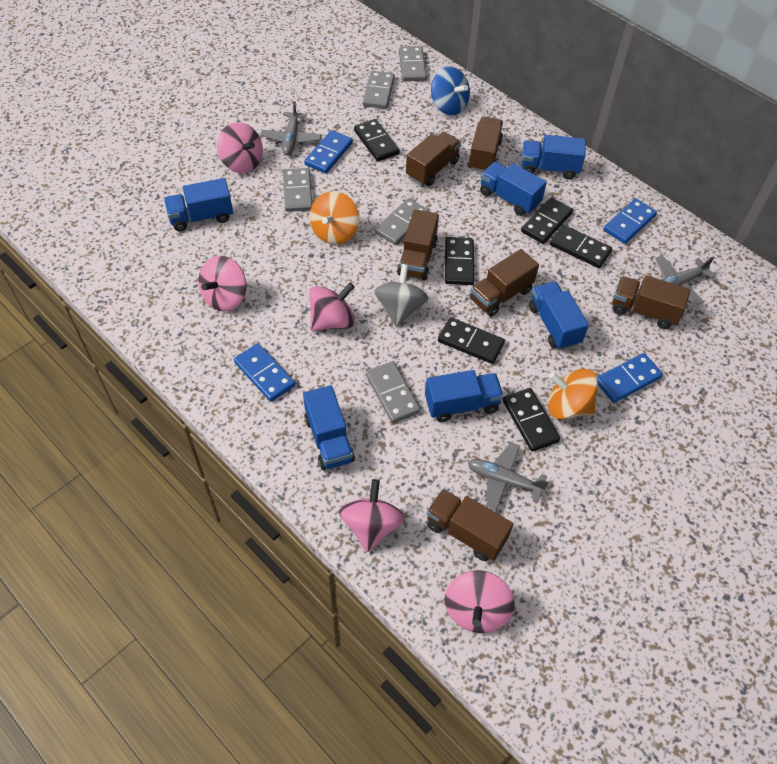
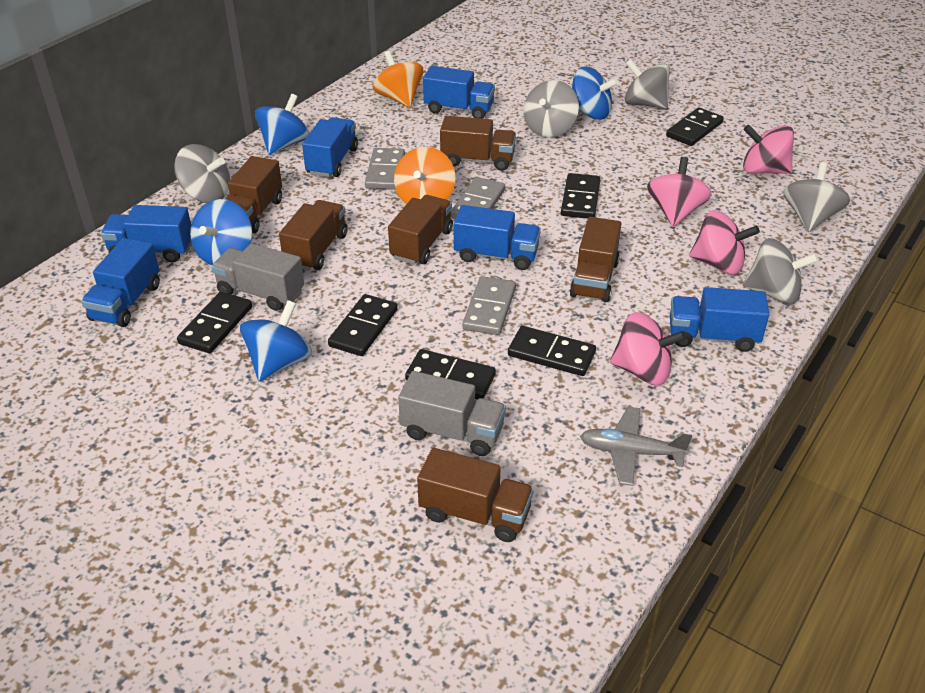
blue domino: [234,343,295,402] [304,130,353,173] [597,353,663,403] [603,199,657,244] = 4 -> none = 0
blue spinning top: [431,67,470,115] = 1 -> [190,199,252,265] [240,300,312,382] [255,94,309,155] [572,66,619,120] = 4
grey domino: [283,168,312,212] [363,71,395,109] [366,361,420,423] [375,198,429,245] [399,46,427,81] = 5 -> [365,148,405,190] [451,177,505,219] [462,276,516,335] = 3
grey plane: [260,101,321,155] [468,442,549,511] [655,255,715,305] = 3 -> [580,407,692,486] = 1
grey spinning top: [373,264,428,327] = 1 -> [174,144,230,203] [524,80,579,137] [625,59,670,109] [743,238,819,304] [783,162,850,232] = 5
grey truck: none = 0 -> [211,243,304,311] [398,371,506,456] = 2
pink spinning top: [198,256,246,312] [217,122,263,173] [309,283,355,331] [339,479,405,552] [445,570,515,633] = 5 -> [610,312,686,385] [647,157,712,226] [689,210,760,275] [743,125,794,174] = 4

